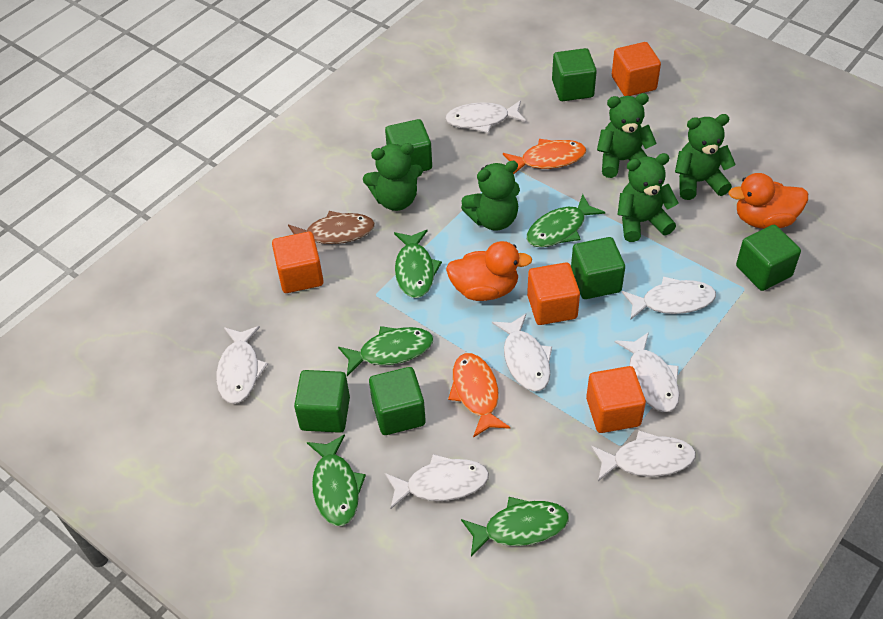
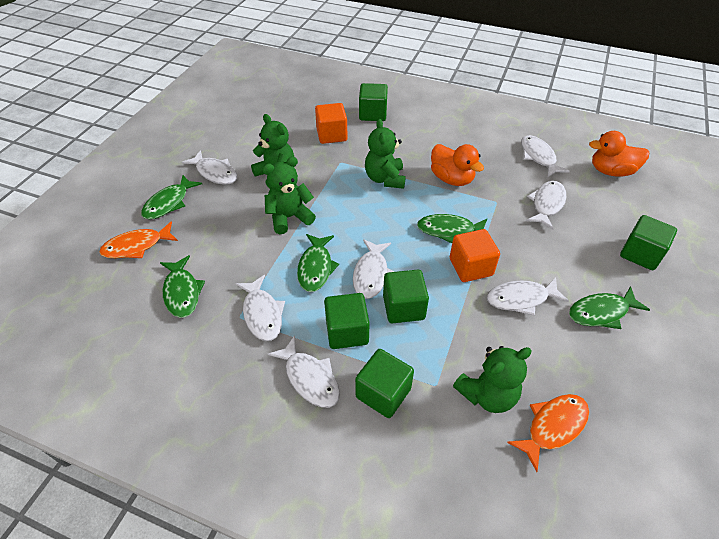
brown fish: [288,211,375,244] = 1 -> none = 0
green cube: [294,370,350,433] [369,367,426,435] [385,119,432,171] [552,48,597,101] [571,237,625,299] [736,225,801,291] = 6 -> [324,293,370,349] [355,349,414,418] [359,83,388,121] [383,270,429,323] [620,215,677,270] = 5
green teddy bear: [363,143,423,211] [461,161,520,231] [597,93,657,178] [617,153,678,242] [675,114,736,200] = 5 -> [251,114,294,188] [263,157,316,234] [365,119,406,189] [453,346,532,413] = 4
orange cube: [272,232,323,293] [527,262,580,325] [586,366,646,433] [612,42,661,96] = 4 -> [315,103,348,144] [450,229,500,282] = 2

